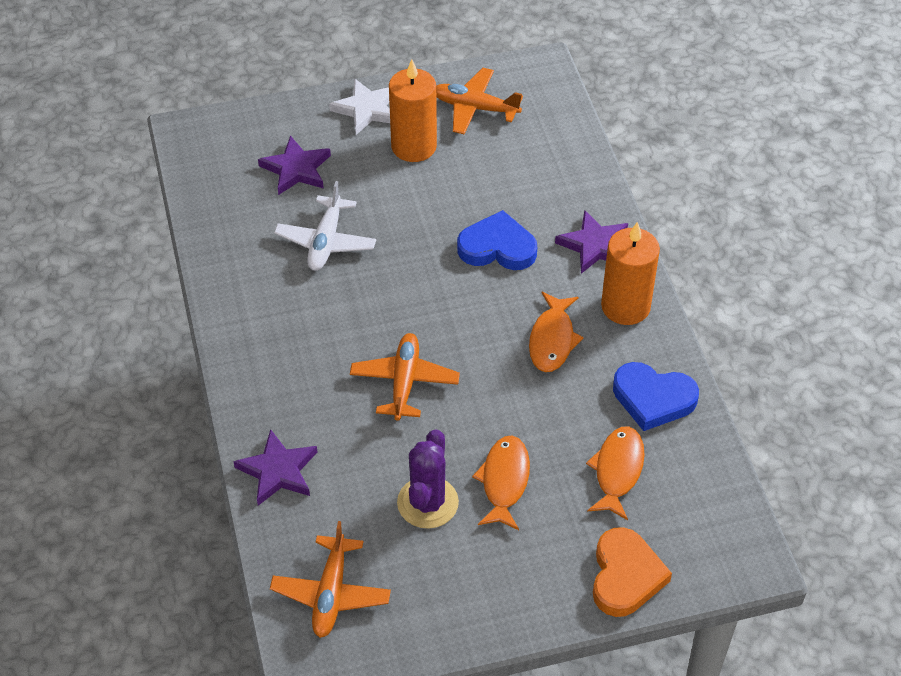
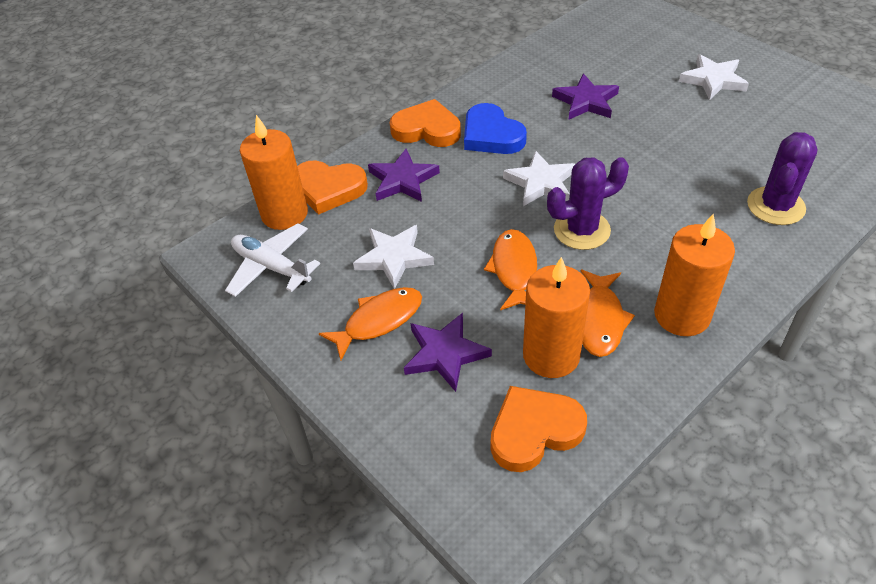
blue heart: [457,210,537,270] [613,362,699,431] = 2 -> [464,103,527,154] = 1
orange candle: [389,59,437,162] [601,222,660,325] = 2 -> [240,115,308,230] [523,257,590,378] [654,214,735,336] = 3
orange heart: [593,527,672,617] = 1 -> [297,160,368,215] [390,99,461,147] [491,386,587,472] = 3
orange plane: [270,521,391,638] [350,333,460,421] [436,68,523,134] = 3 -> none = 0
purple cactus: [397,429,459,529] = 1 -> [547,157,629,250] [747,132,818,225] = 2
white star: [329,79,390,135] = 1 -> [353,225,434,289] [503,150,575,206] [679,54,749,100] = 3

